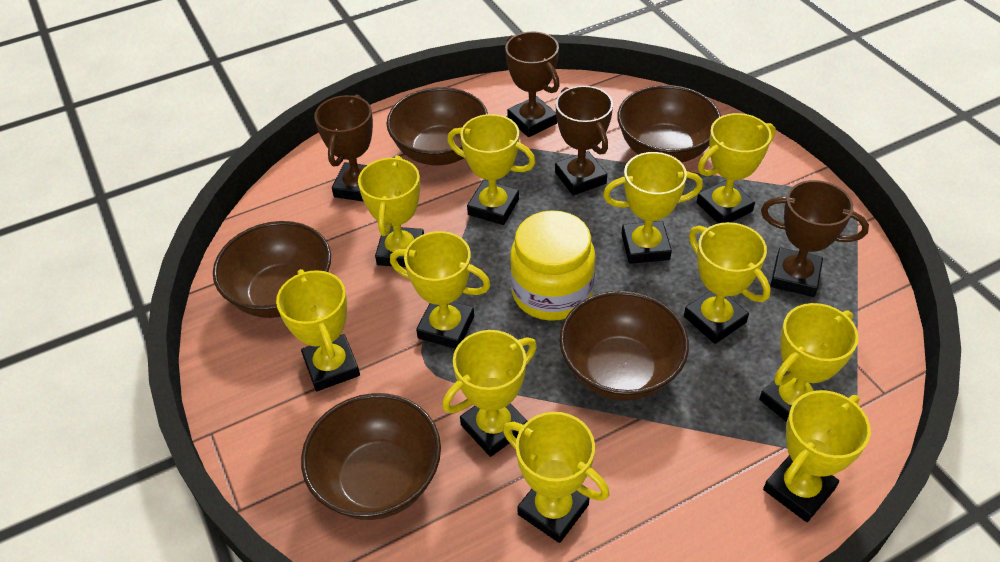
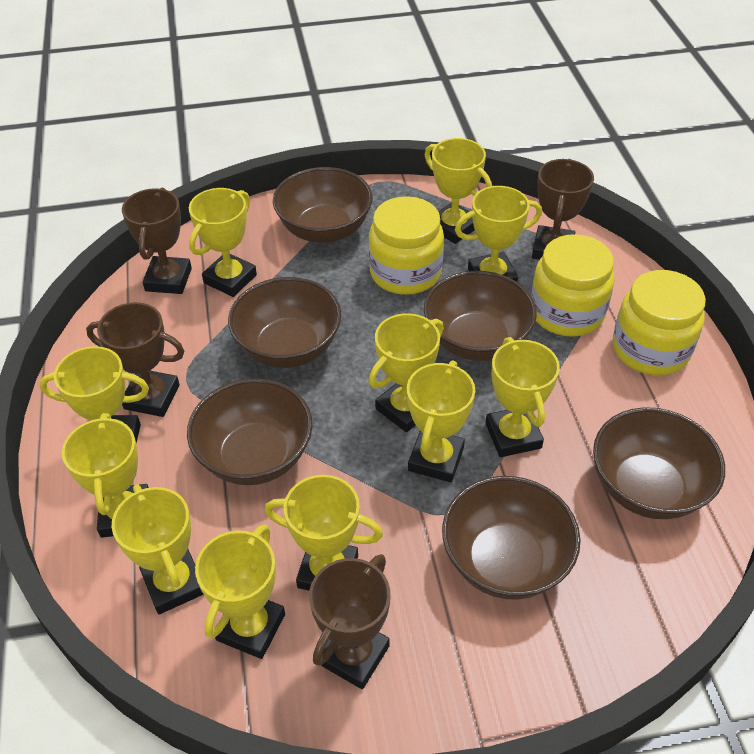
brown bowl: [213,221,331,318] [301,393,441,520] [386,87,488,165] [560,291,689,401] [617,85,721,163] = 5 -> [187,379,312,485] [228,277,341,368] [273,167,372,243] [424,271,537,361] [442,476,581,599] [593,407,725,519] = 6
yellow jar: [510,210,596,321] = 1 -> [368,196,444,295] [531,234,615,337] [613,270,706,375] = 3

